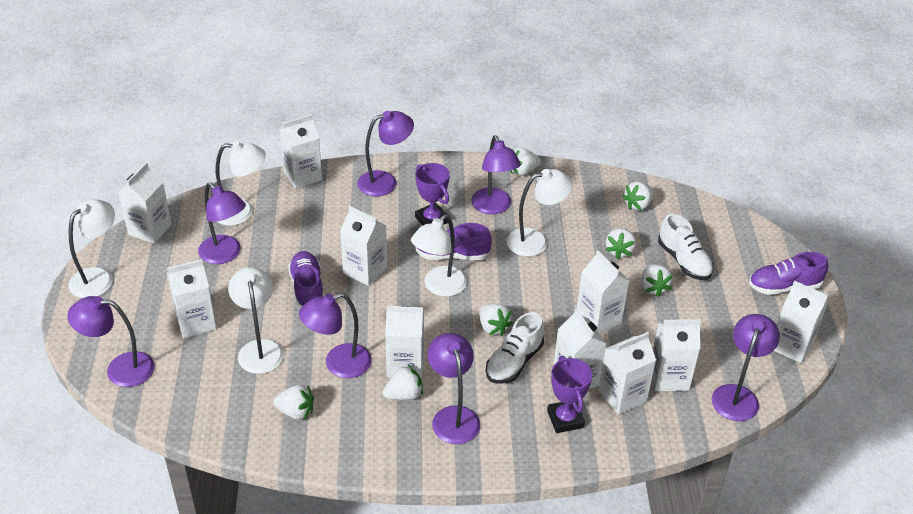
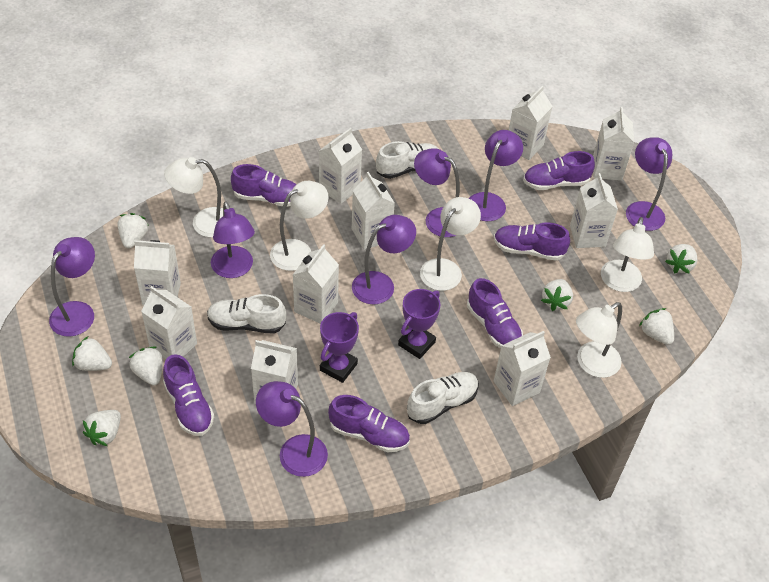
purple shoe: [288,251,324,309] [415,223,492,260] [749,252,828,295] = 3 -> [163,354,214,436] [231,164,297,207] [328,395,410,452] [467,278,523,348] [494,222,570,261] [523,151,595,190] = 6
white shoe: [486,312,544,384] [658,214,714,280] = 2 -> [207,294,286,334] [376,141,439,179] [407,372,479,424] = 3

